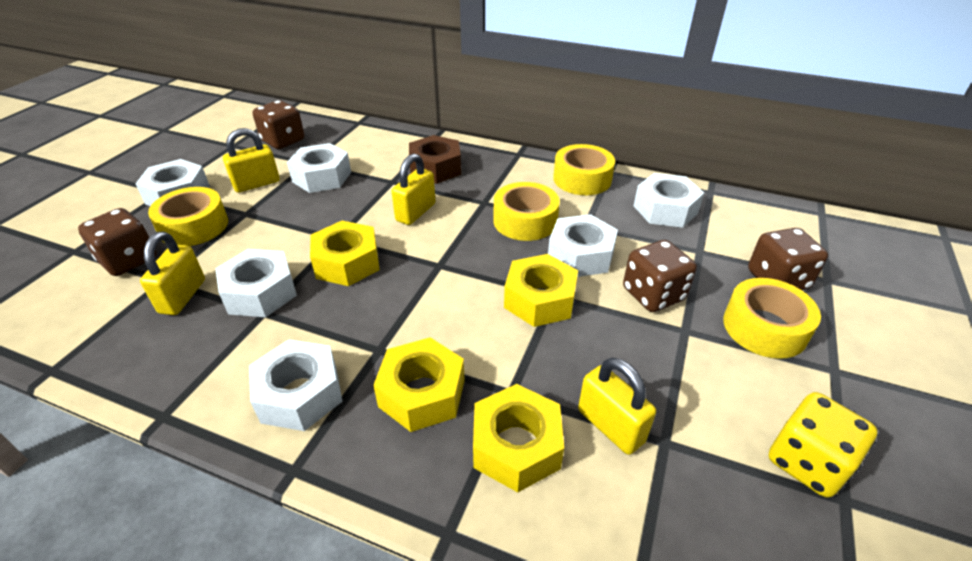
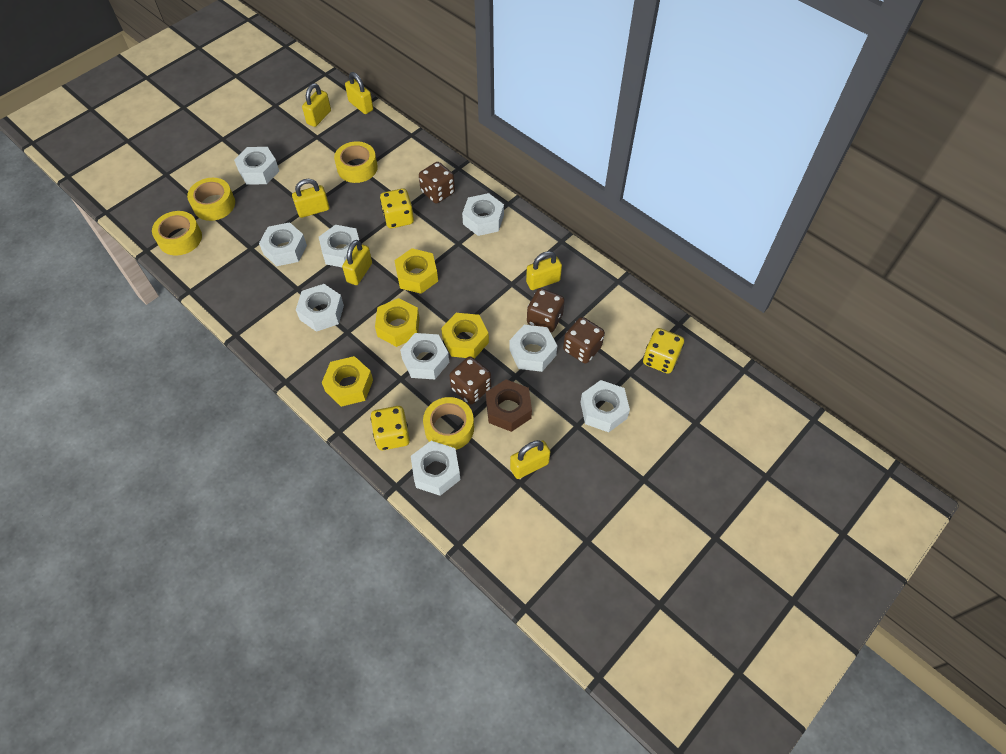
white nut: [135,159,210,206] [215,249,297,317] [249,339,343,431] [287,143,351,193] [548,214,618,277] [634,173,704,228] = 6 -> [234,147,279,185] [259,222,307,266] [296,284,344,332] [319,225,359,267] [400,333,449,379] [411,441,460,496] [462,193,504,236] [509,325,557,372] [580,380,630,432] = 9
yellow dice: [769,392,878,498] = 1 -> [370,406,410,450] [380,188,414,228] [643,328,684,374] = 3
yellow padlock: [140,232,205,315] [223,128,280,192] [391,153,436,225] [578,358,656,455] = 4 -> [292,179,330,218] [302,83,331,127] [342,240,372,285] [345,72,373,114] [510,440,550,479] [526,251,562,290] = 6

